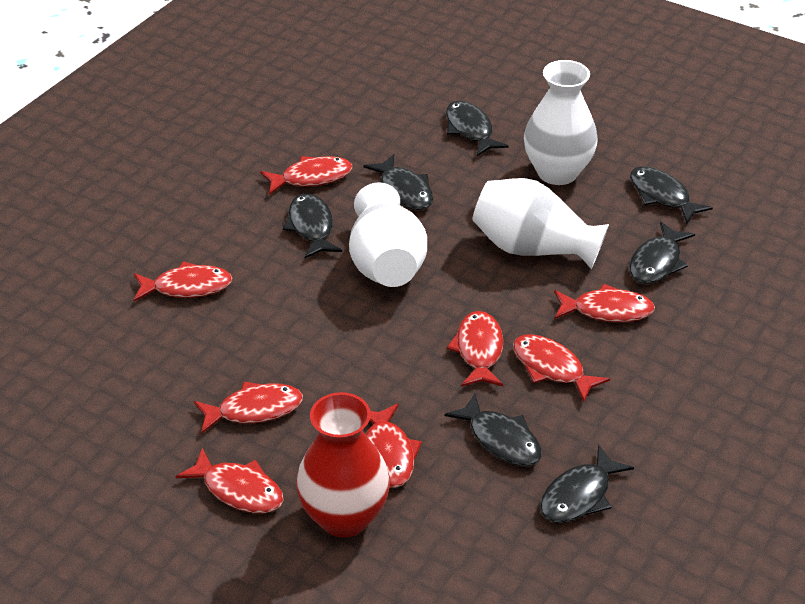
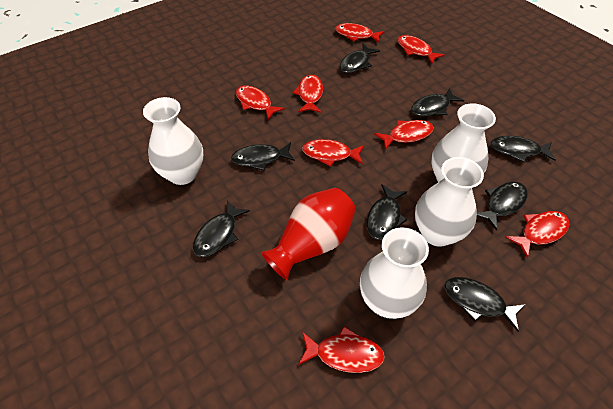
black fish: [283,193,342,259] [363,154,433,210] [444,394,542,466] [446,101,508,157] [540,444,634,523] [629,222,695,284] [630,166,713,224] = 7 -> [193,200,250,257] [231,142,295,171] [340,44,380,73] [367,184,407,240] [411,88,464,116] [444,277,526,332] [477,182,528,231] [491,136,556,163] = 8
white vase: [349,182,427,287] [472,178,609,269] [524,60,598,185] = 3 -> [143,97,203,185] [360,227,429,319] [415,157,484,247] [431,103,496,182] = 4

